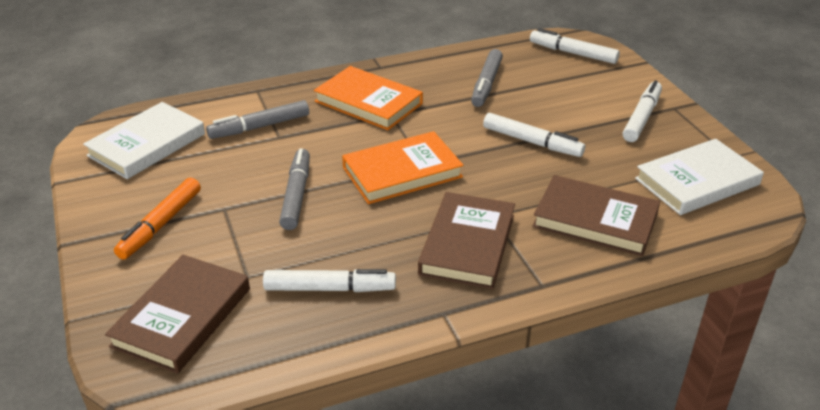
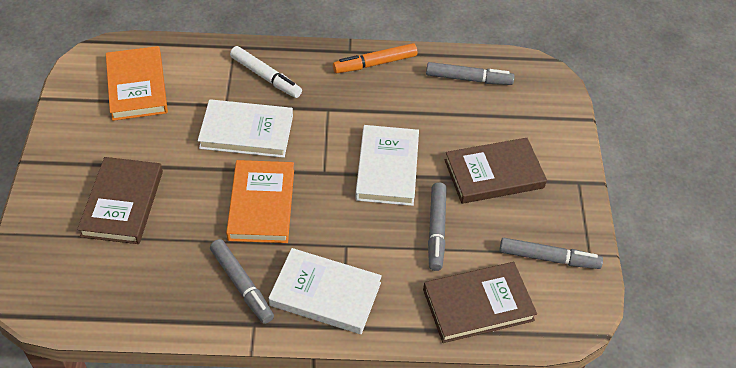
grey marker: [206,100,309,139] [279,148,310,230] [471,49,503,107] = 3 -> [210,239,274,324] [426,62,515,85] [428,182,447,271] [499,238,603,269] = 4
white book: [83,102,205,179] [635,139,764,215] = 2 -> [198,99,293,158] [269,248,382,334] [355,125,419,206] = 3
white marker: [263,269,396,292] [483,113,585,157] [530,28,620,64] [623,80,662,142] = 4 -> [230,46,302,98] = 1

